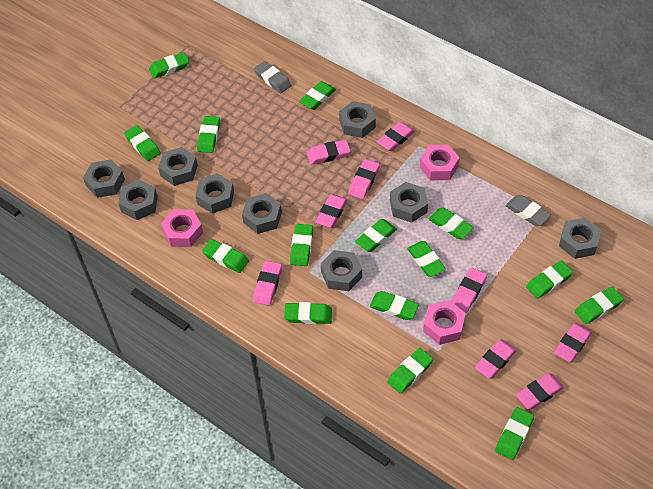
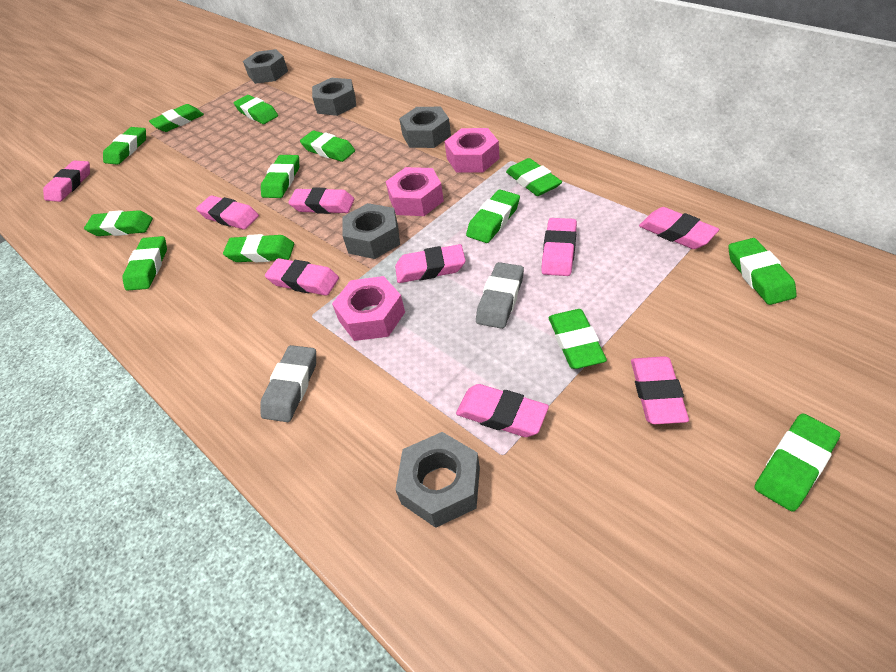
green eraser: [124,125,161,161] [149,52,189,79] [197,116,220,153] [202,239,249,273] [284,302,332,324] [290,224,313,266] [299,81,336,110] [355,219,397,252] [370,291,419,320] [387,348,433,394] [407,241,446,277] [429,208,474,239] [495,407,534,460] [526,260,573,299] [575,287,624,324] = 15 -> [84,210,153,236] [103,127,146,165] [122,236,167,291] [149,104,204,132] [223,234,294,262] [234,95,278,124] [261,155,299,198] [300,131,355,162] [466,190,520,243] [506,158,562,196] [548,309,607,369] [728,238,797,305] [754,413,840,512] = 13
grey nut: [83,159,125,198] [118,180,158,220] [158,147,198,186] [195,173,234,213] [242,193,282,234] [321,250,362,291] [339,101,376,138] [390,182,428,223] [559,218,601,259] = 9 -> [243,49,288,84] [312,78,356,116] [342,203,400,259] [395,432,480,528] [399,107,451,148] = 5

